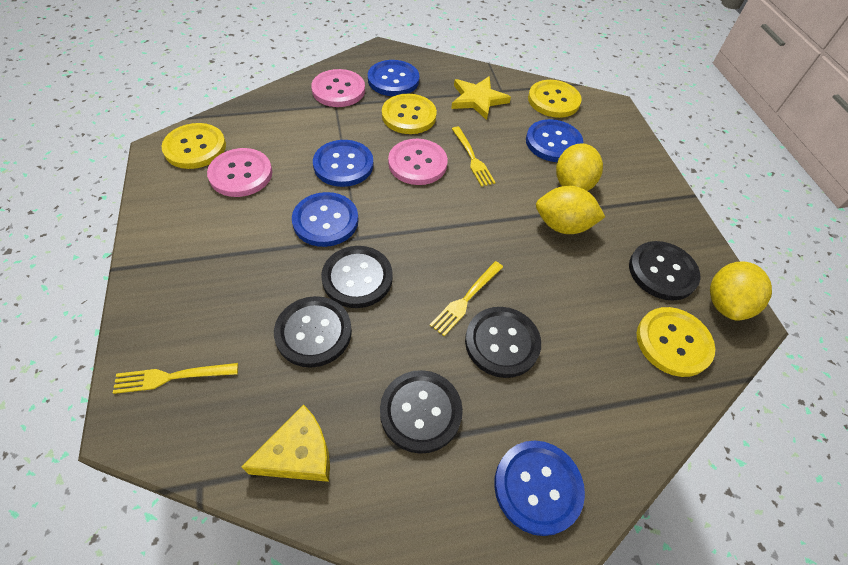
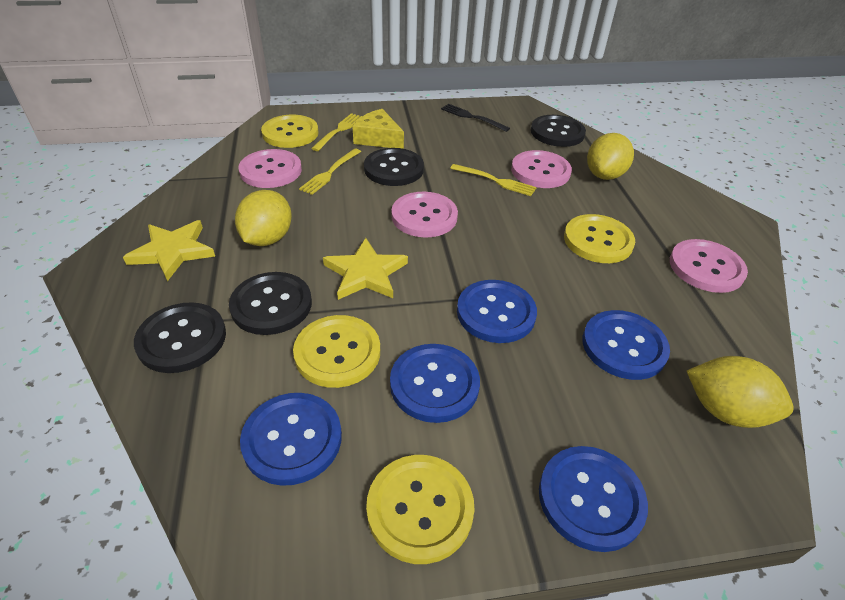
black button: [274,296,352,368] [321,246,393,308] [380,370,463,454] [465,307,541,378] [629,241,700,301] = 5 -> [134,302,226,373] [229,272,312,335] [364,148,424,186] [531,115,586,147] = 4
black fork: none = 0 -> [441,104,510,132] = 1
pink button: [207,148,272,197] [311,69,365,107] [388,139,448,185] = 3 -> [238,149,302,188] [391,192,458,238] [511,150,572,188] [670,239,748,293] = 4
yellow star: [451,76,511,120] = 1 -> [123,220,215,281] [323,238,408,300] = 2

